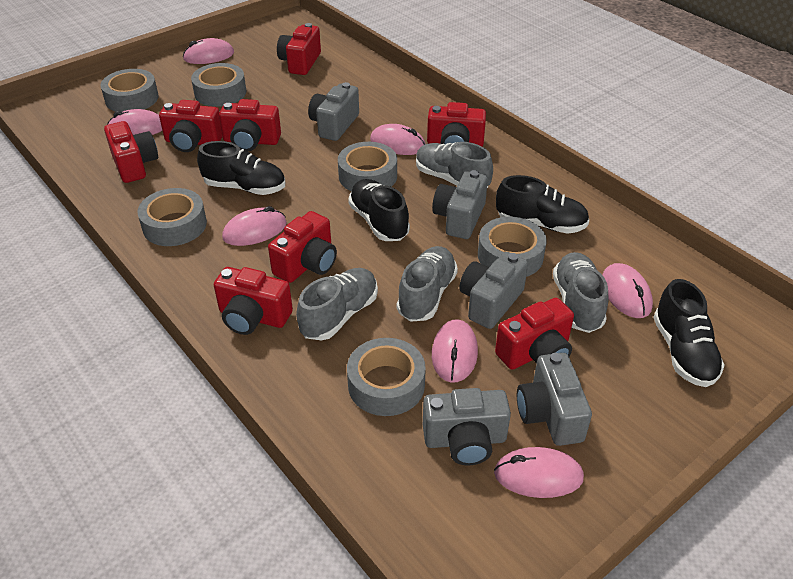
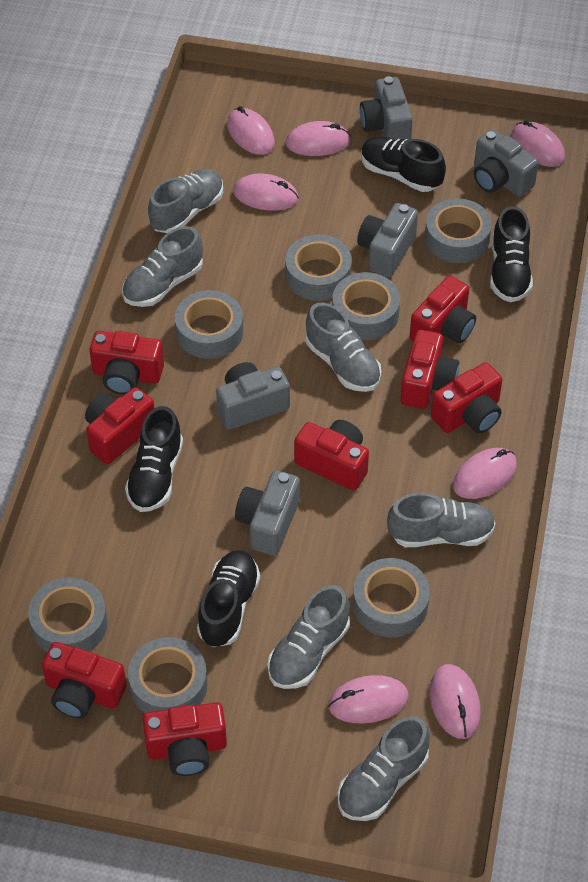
grey shoe: [296,268,378,341] [397,246,458,322] [416,142,493,188] [553,252,609,333] = 4 -> [122,226,203,307] [148,169,223,233] [268,585,350,689] [306,303,381,392] [338,716,430,821] [387,493,496,547] = 6
grey tape: [100,69,159,112] [137,188,207,246] [191,63,246,107] [338,142,397,191] [347,338,426,416] [478,217,547,277] = 6 -> [28,577,108,652] [128,637,208,713] [175,290,243,359] [285,235,352,301] [332,272,400,340] [353,558,430,637] [425,198,492,263] = 7

